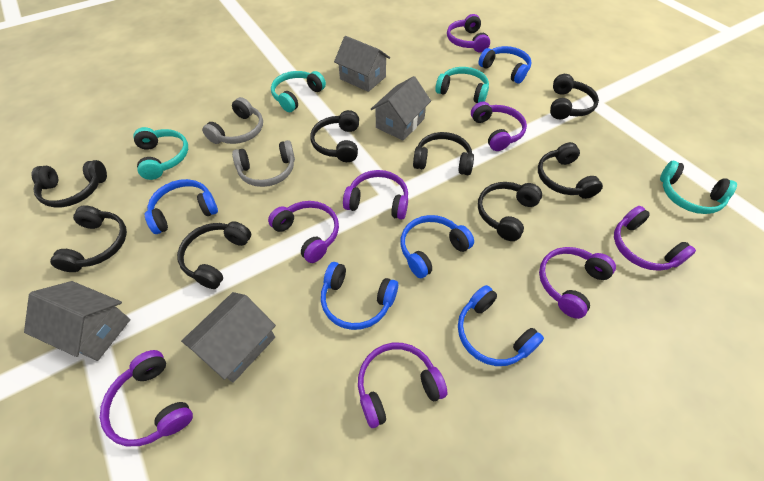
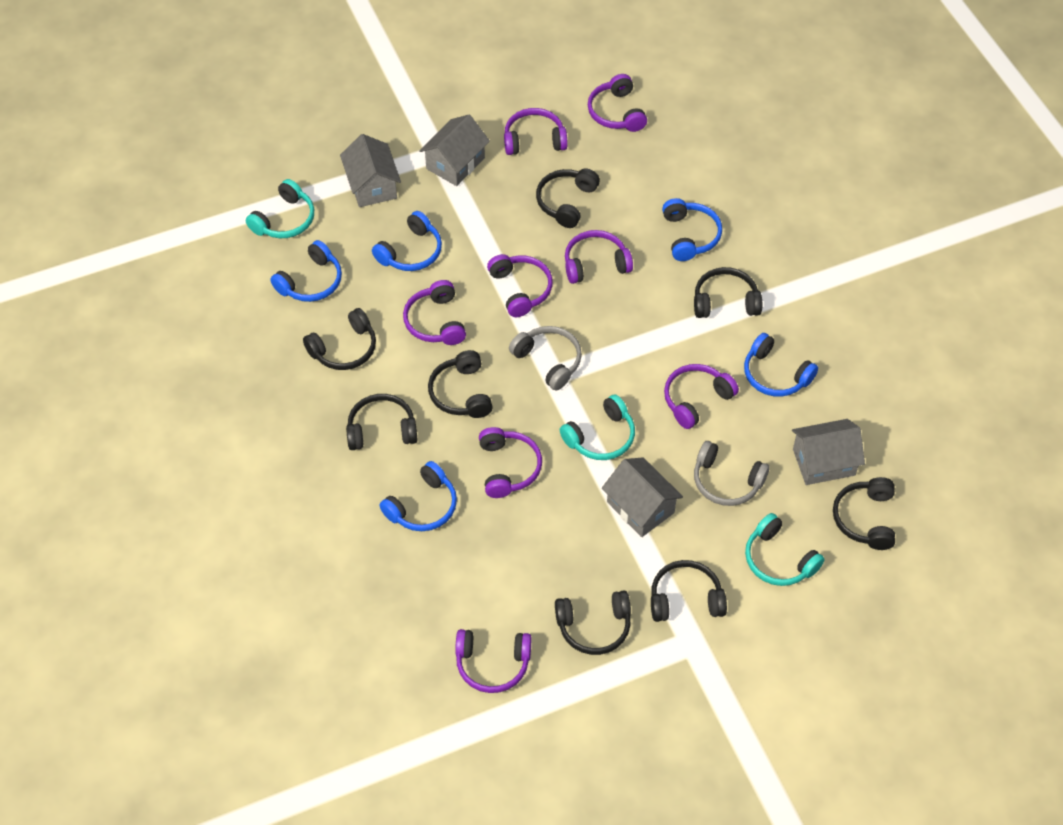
turquoise headphones: [133,127,188,180] [271,71,326,112] [435,67,489,103] [660,161,737,214] = 4 -> [246,179,314,238] [560,394,635,460] [745,513,825,586] = 3

